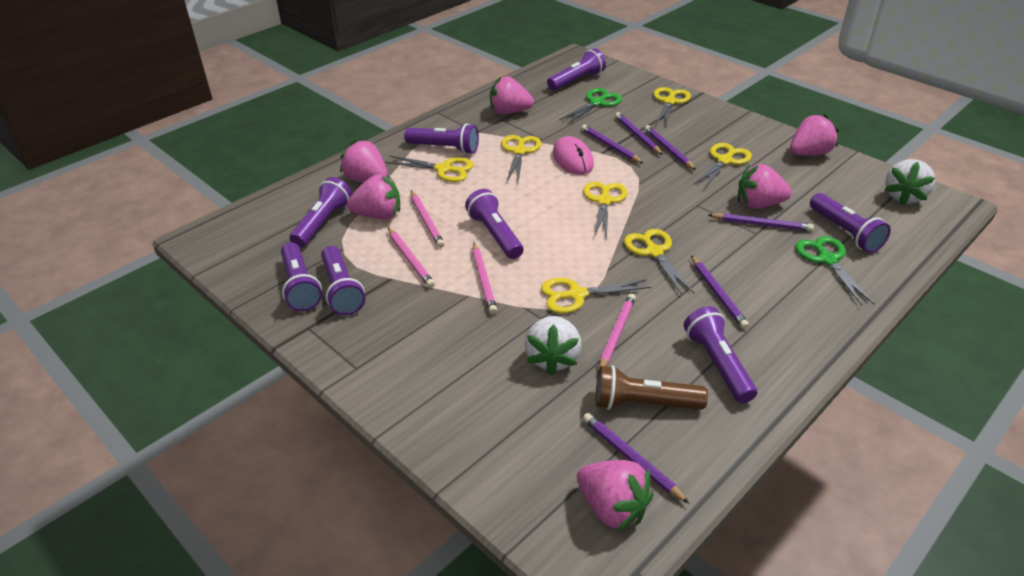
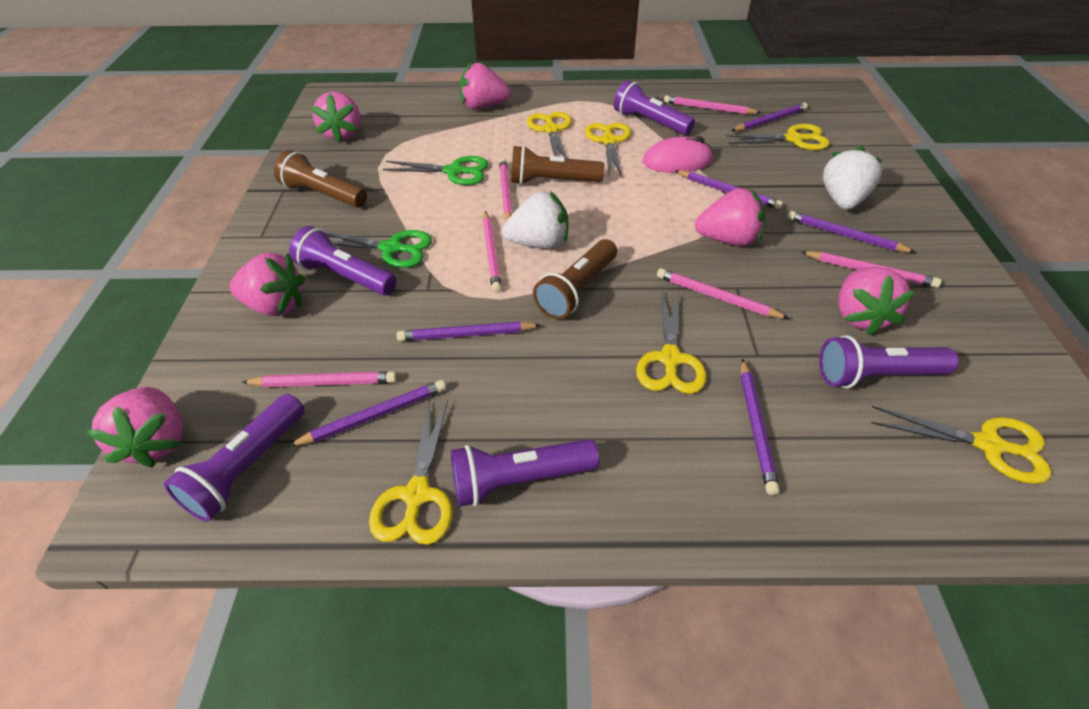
brown flashlight: [596,365,708,410] = 1 -> [274,150,367,208] [511,145,604,185] [533,239,617,319] = 3
pink pencil: [388,228,435,288] [411,191,445,248] [472,242,497,314] [598,293,636,371] = 4 -> [242,371,397,387] [483,211,502,293] [499,158,512,221] [657,268,790,319] [664,95,761,114] [801,251,941,288] = 6
purple flashlight: [281,242,322,311] [290,177,352,247] [321,246,365,315] [404,124,479,154] [465,189,523,259] [547,48,606,91] [684,306,757,403] [810,193,891,253] = 8 -> [164,394,305,522] [289,226,397,295] [451,439,599,507] [614,80,695,135] [819,335,959,388] = 5
yellow scissors: [385,155,474,182] [501,135,541,181] [541,278,651,314] [583,182,627,240] [624,229,695,296] [653,87,691,128] [693,143,752,189] = 7 -> [369,400,453,545] [527,112,572,159] [585,123,631,177] [636,291,707,394] [726,124,830,150] [871,406,1052,484] = 6

